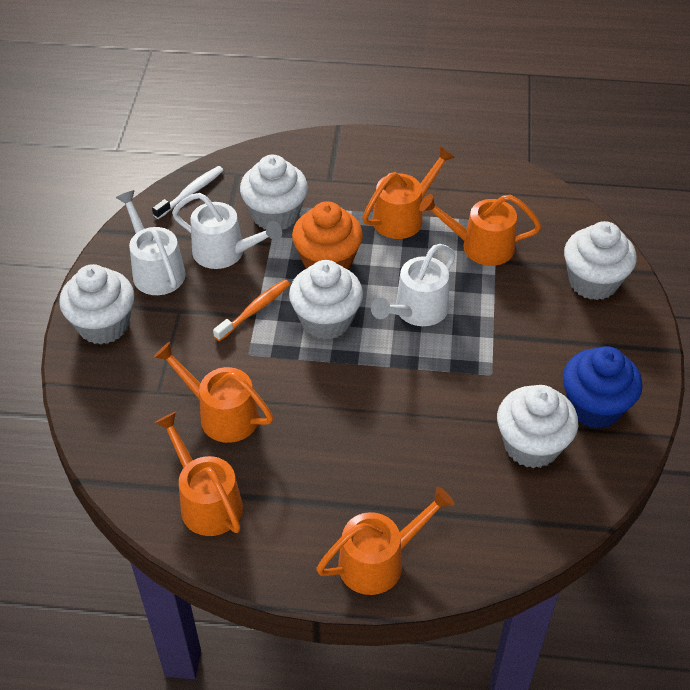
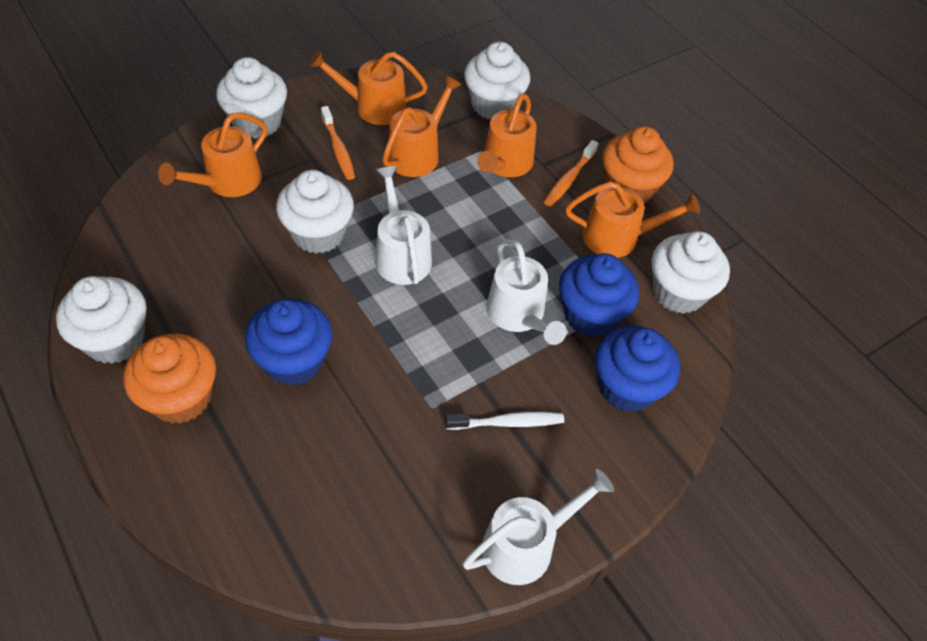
blue cupcake: [563,346,643,429] = 1 -> [245,299,332,386] [559,253,639,337] [595,326,680,412] = 3
orange cupcake: [292,201,363,270] = 1 -> [123,334,216,424] [603,126,674,203] = 2
orange toothbrush: [213,279,290,341] = 1 -> [321,106,355,180] [544,140,599,207] = 2

